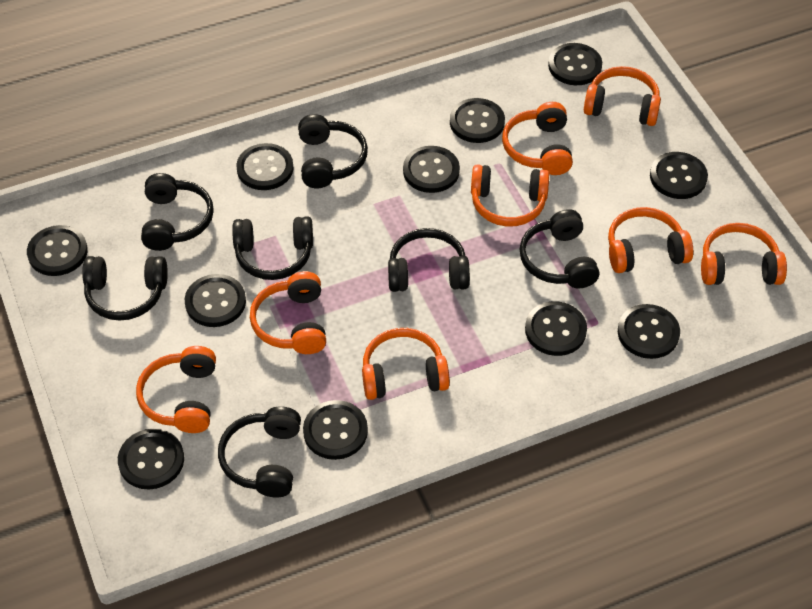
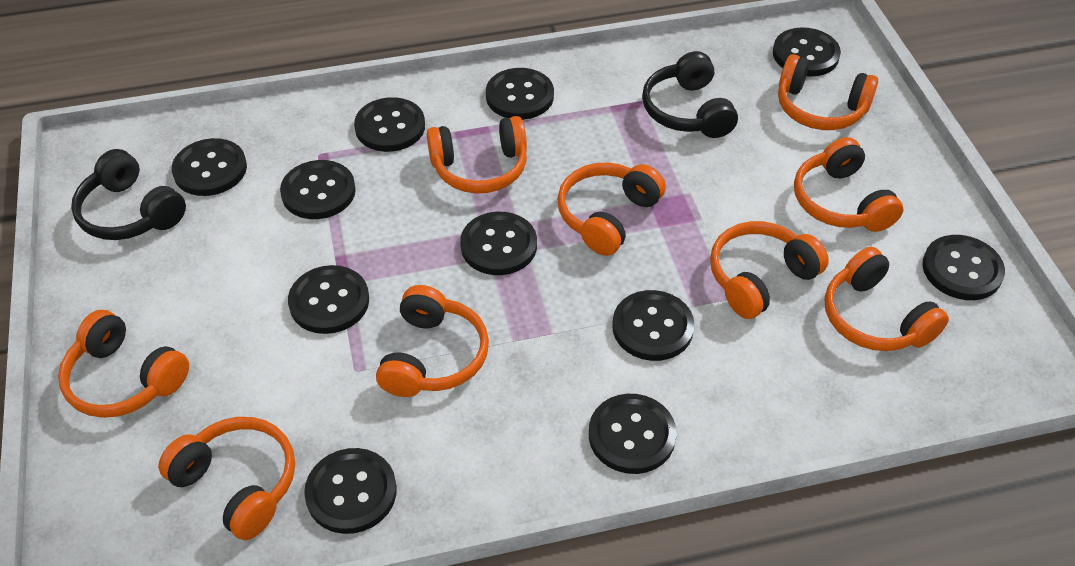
black headphones: [82,256,168,321] [141,173,214,251] [218,406,301,497] [232,217,313,280] [298,114,368,188] [388,228,470,292] [520,209,599,289] = 7 -> [71,149,186,240] [642,51,738,138] = 2
orange headphones: [136,346,216,433] [250,271,326,354] [362,328,450,400] [471,164,549,227] [502,102,573,175] [584,66,661,126] [608,207,693,273] [701,223,787,285] = 8 -> [58,310,189,418] [158,417,295,540] [376,285,489,397] [427,116,527,193] [557,162,666,256] [710,221,829,319] [778,54,878,130] [794,137,903,232] [825,247,949,351] = 9

